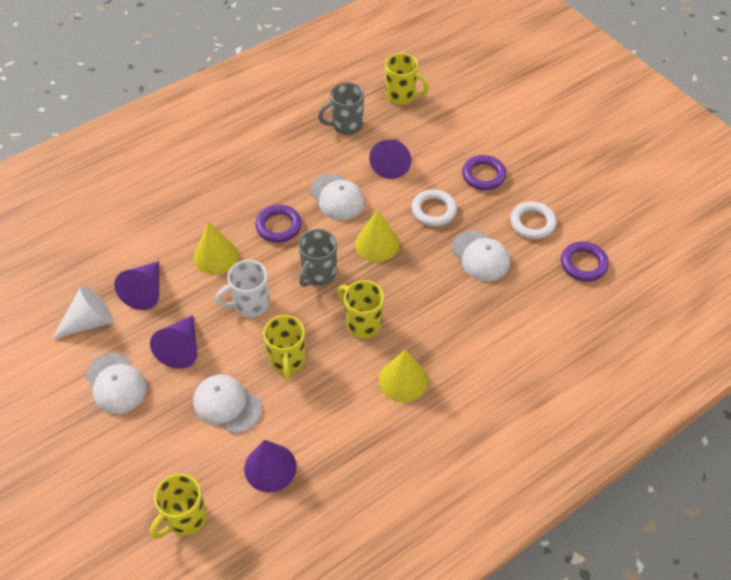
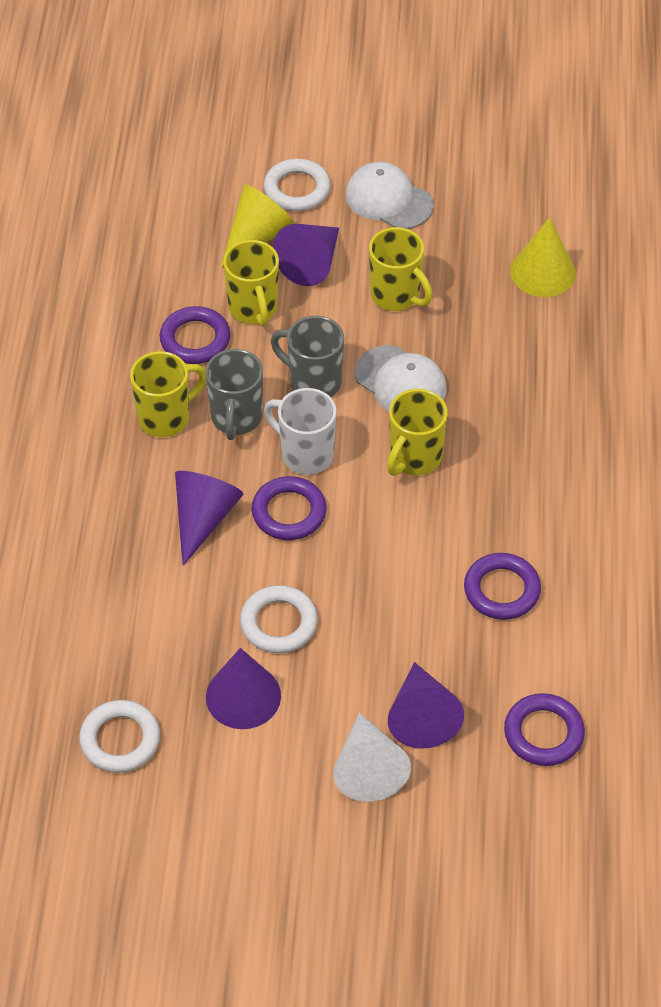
purple ring: [255,205,302,243] [462,155,507,190] [561,241,609,282] = 3 -> [160,306,230,364] [252,476,326,540] [464,553,541,620] [504,693,585,766] = 4
white cap: [86,353,147,414] [193,374,262,434] [310,174,365,220] [452,230,510,281] = 4 -> [345,162,434,229] [355,345,447,412] = 2
white ring: [411,189,457,226] [510,201,556,239] = 2 -> [79,700,160,773] [240,585,318,653] [264,159,331,211] = 3
yellow cone: [194,222,238,275] [355,209,399,262] [379,349,428,403] = 3 -> [221,185,295,267] [510,217,576,297] = 2

